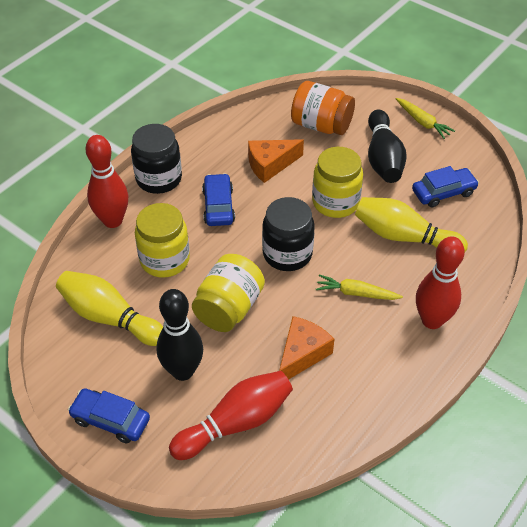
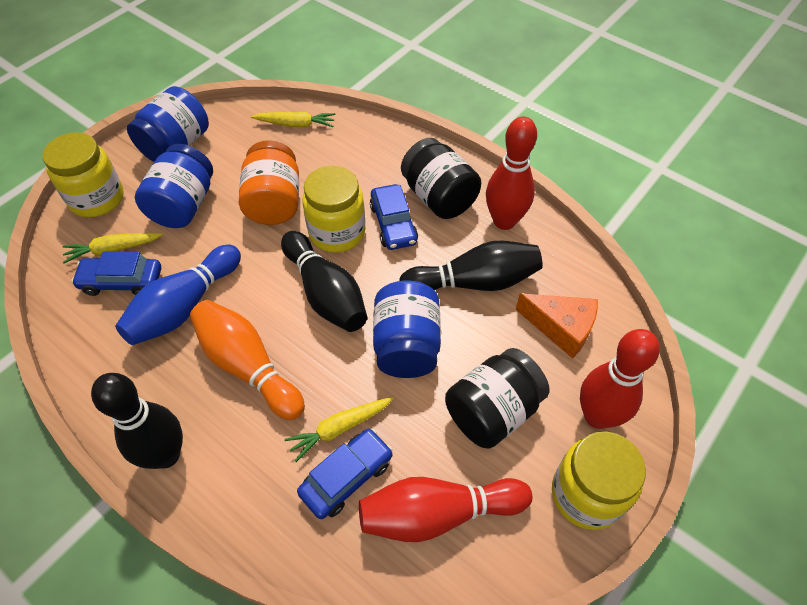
black bowling pin: [156,289,203,381] [368,110,406,183] = 2 -> [91,373,183,469] [281,231,367,332] [399,241,543,291] = 3
blue bowling pin: none = 0 -> [115,245,241,345] = 1
blue jar: none = 0 -> [127,86,209,162] [135,144,213,228] [373,281,441,378] = 3
orange bowling pin: none = 0 -> [190,300,305,420] = 1
orange cheese: [248,139,304,183] [279,316,334,380] = 2 -> [516,293,598,359] = 1
yellow bowling pin: [56,271,163,346] [355,197,468,252] = 2 -> none = 0
yellow carrot: [316,274,403,300] [396,98,455,139] = 2 -> [63,233,163,263] [251,112,335,128] [284,397,394,462] = 3

